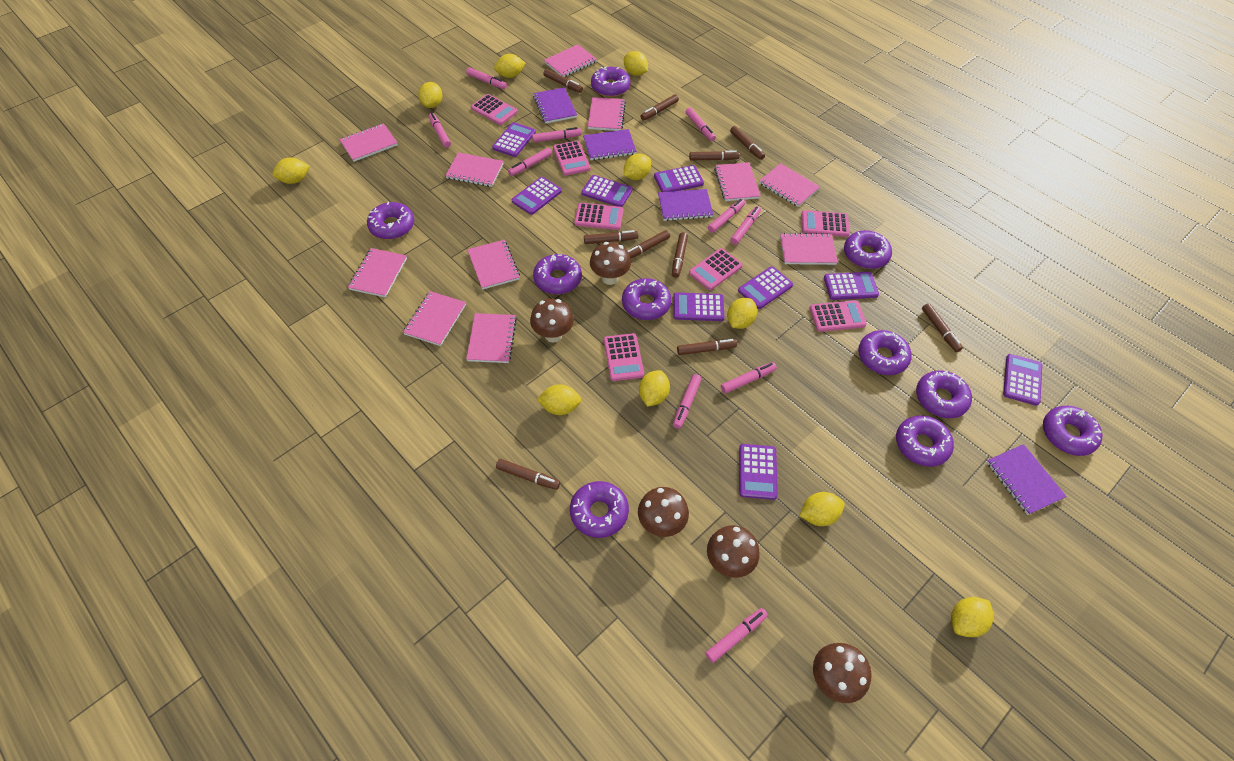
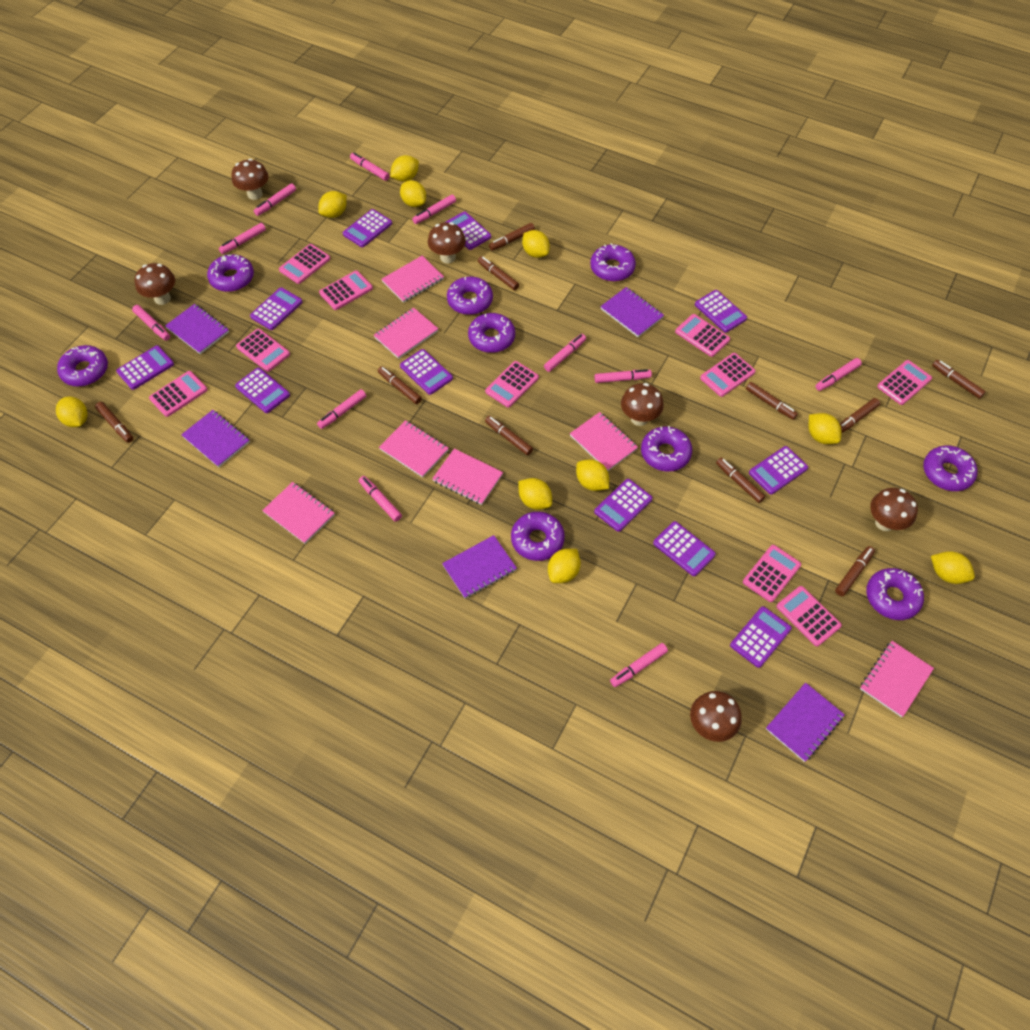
brown mushroom: [530,299,574,343] [590,242,631,285] [638,487,689,537] [707,525,760,578] [813,643,872,703] = 5 -> [135,263,175,305] [231,159,268,200] [428,222,466,264] [621,383,664,426] [690,691,742,742] [870,488,918,531] = 6
pink calculator: [471,94,518,125] [553,140,590,176] [574,203,623,230] [604,333,644,381] [689,248,743,290] [801,210,850,237] [810,300,867,332] = 7 -> [149,371,207,417] [236,329,290,372] [279,244,330,284] [319,270,373,310] [485,361,539,408] [675,314,730,357] [700,353,756,397] [743,545,801,602] [776,586,842,646] [877,360,932,405] = 10
pink marker: [429,113,451,148] [466,67,507,89] [508,148,552,176] [532,127,581,143] [673,374,702,429] [686,108,716,141] [705,608,768,663] [708,199,745,233] [721,362,777,393] [730,206,761,245] = 10 -> [132,305,170,341] [219,223,266,254] [254,183,296,216] [317,389,366,429] [350,152,390,181] [359,476,402,522] [412,195,456,224] [544,334,586,372] [595,369,652,383] [610,643,668,687] [815,358,862,391] = 11
pink notebook: [339,123,398,162] [348,248,407,297] [403,291,466,346] [445,152,504,187] [466,313,517,363] [467,240,520,290] [544,44,597,77] [588,97,626,131] [714,162,761,201] [759,163,820,207] [780,233,838,265] = 11 -> [262,482,335,544] [374,308,438,359] [379,420,449,478] [381,256,444,303] [432,448,503,505] [570,412,638,471] [860,641,934,717] = 7
purple calculator: [492,122,536,157] [512,177,562,215] [581,175,633,207] [654,165,704,192] [673,292,724,321] [738,266,793,309] [739,444,778,500] [824,272,879,300] [1003,354,1042,406] = 9 -> [116,345,174,390] [235,368,290,413] [250,287,302,330] [343,209,392,247] [400,349,453,395] [446,211,491,250] [594,479,653,532] [653,521,716,576] [695,290,747,333] [730,606,792,668] [749,446,808,494] = 11
purple donut: [367,202,414,239] [533,254,582,294] [570,481,629,538] [591,67,631,97] [622,278,671,320] [844,230,892,269] [858,330,912,375] [896,415,954,467] [916,371,972,418] [1043,406,1102,456] = 10 -> [57,345,108,387] [207,255,254,292] [447,277,493,315] [468,313,515,353] [511,512,565,561] [590,243,636,282] [641,426,692,472] [866,568,924,620] [923,445,977,491] = 9
purple notebook: [533,87,577,124] [583,129,637,160] [658,189,713,221] [986,444,1067,515] = 4 -> [165,304,229,354] [181,410,250,467] [442,535,517,598] [600,287,664,337] [766,683,845,762] = 5

